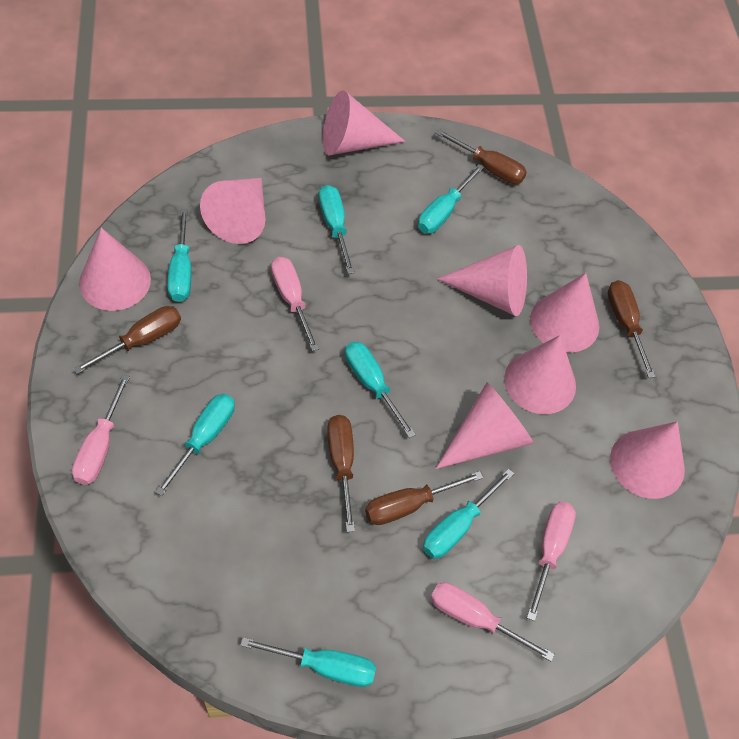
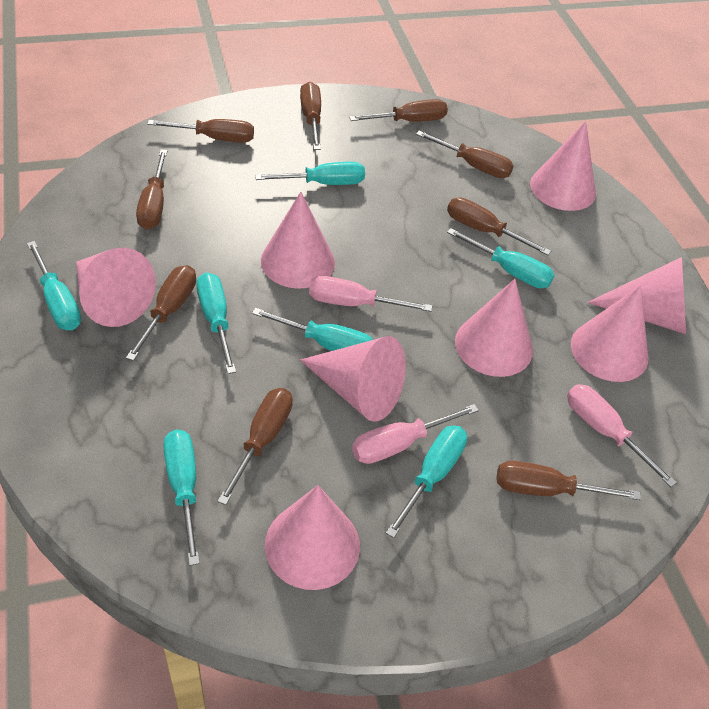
brown screwdriver: [73,306,181,374] [327,415,355,532] [365,471,484,525] [435,129,527,184] [608,280,656,378] = 5 -> [126,265,196,361] [136,150,168,230] [147,119,254,143] [217,388,293,505] [300,82,321,150] [349,99,448,122] [416,131,514,178] [447,197,551,255] [496,461,641,500] = 9
pink screwdriver: [72,374,130,485] [271,257,319,351] [430,582,555,661] [527,502,576,621] = 4 -> [309,276,432,312] [352,404,479,464] [567,384,677,487] = 3

